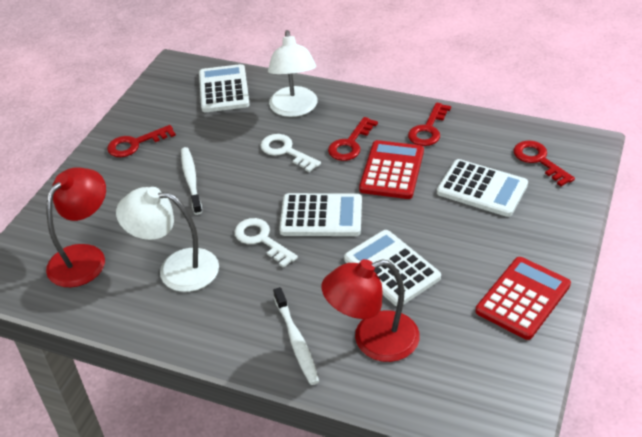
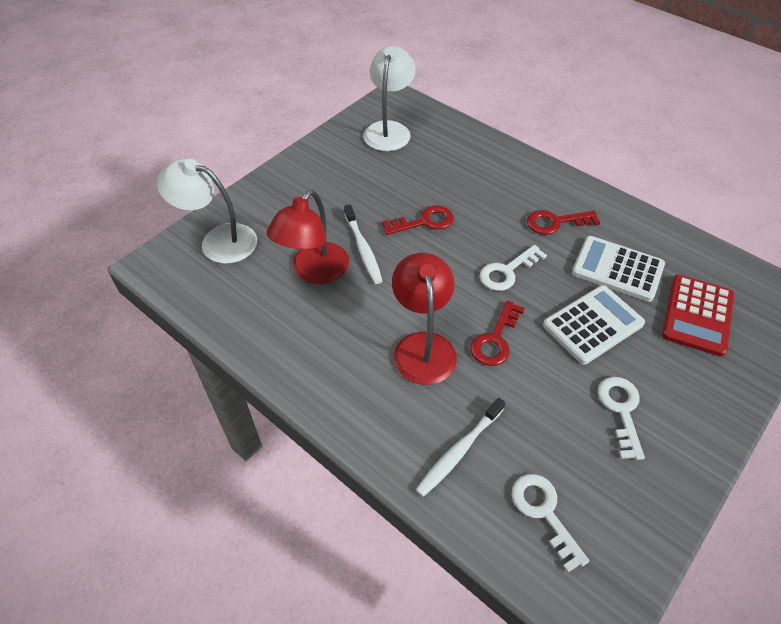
red calculator: [359,140,424,199] [476,257,571,340] = 2 -> [662,275,734,357] = 1
red key: [107,125,176,157] [328,117,378,161] [408,103,451,146] [514,140,575,186] = 4 -> [382,205,454,235] [470,301,525,366] [527,210,600,235] = 3
white calculator: [199,64,250,112] [279,193,362,236] [344,230,441,306] [437,159,528,217] = 4 -> [543,285,645,365] [572,236,665,302] = 2
white key: [234,218,298,268] [260,134,321,172] = 2 -> [480,245,547,291] [512,474,590,573] [598,377,645,460] = 3

